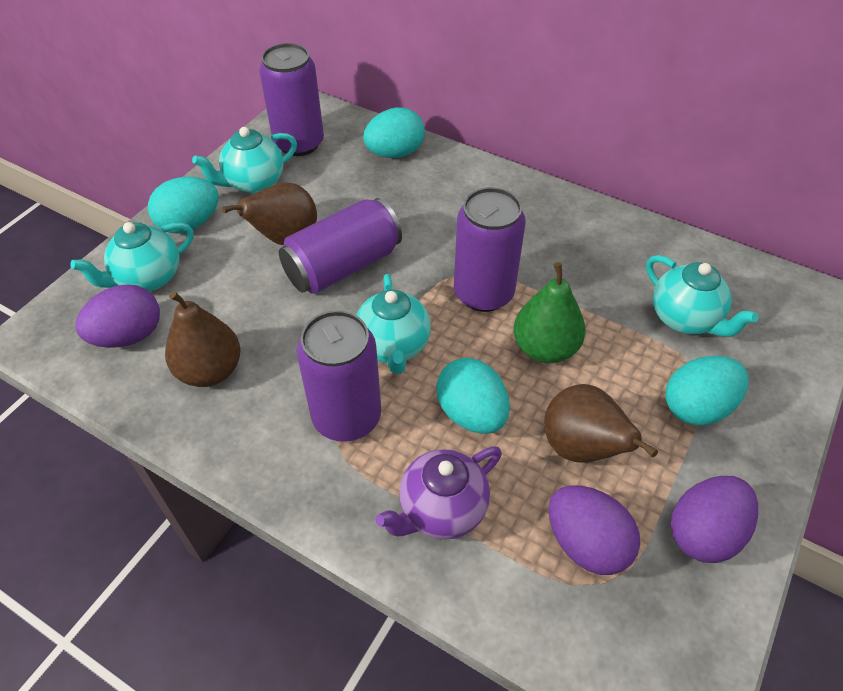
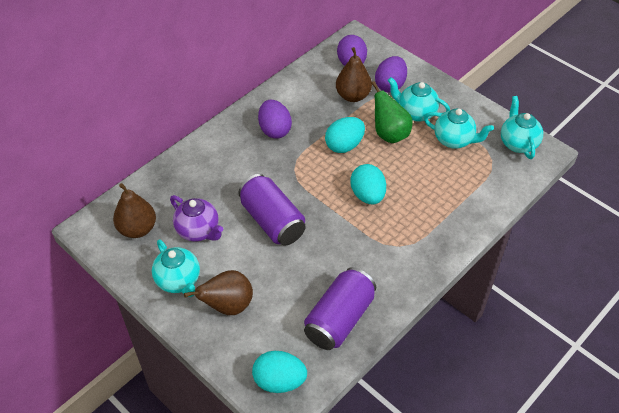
purple can: [259,43,324,156] [279,198,402,294] [297,310,381,442] [454,187,526,312] = 4 -> [238,174,306,245] [304,267,376,350] = 2
turquoise egg: [148,177,219,234] [363,107,425,158] [436,358,510,434] [665,356,748,425] = 4 -> [252,351,307,393] [325,117,365,153] [350,164,386,204] = 3

